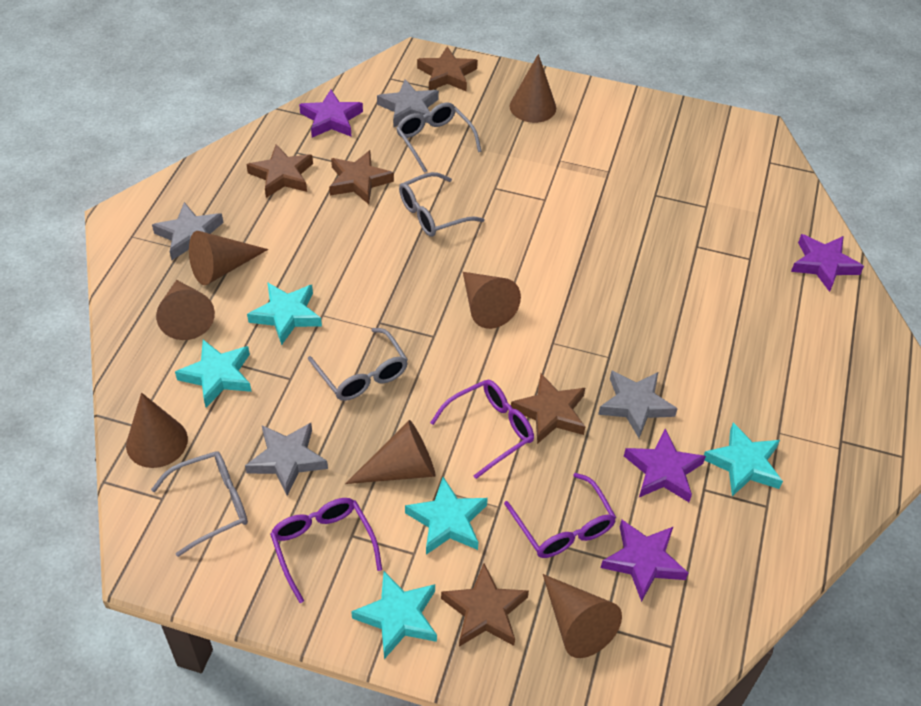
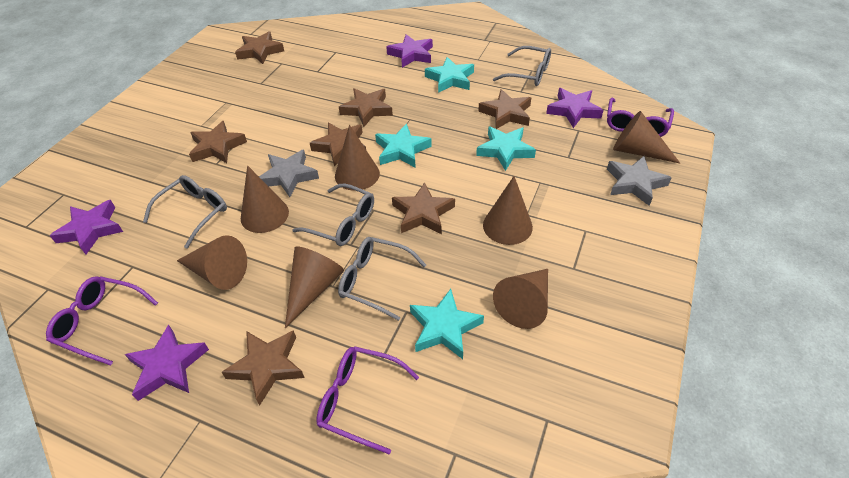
brown star: [246,144,313,198] [329,150,394,204] [417,46,478,92] [441,563,529,647] [511,373,585,444] = 5 -> [189,121,247,163] [222,330,304,405] [235,31,284,64] [310,123,366,166] [339,88,393,127] [392,182,455,234] [478,89,531,129] = 7
grey star: [152,202,224,260] [245,423,328,496] [377,79,439,128] [598,371,678,438] = 4 -> [259,149,319,197] [607,156,672,206] = 2
turquoise star: [175,340,252,408] [247,282,322,345] [351,571,437,659] [405,477,488,555] [704,422,783,496] = 5 -> [375,124,432,168] [410,289,484,359] [425,57,474,93] [476,126,536,171] = 4

